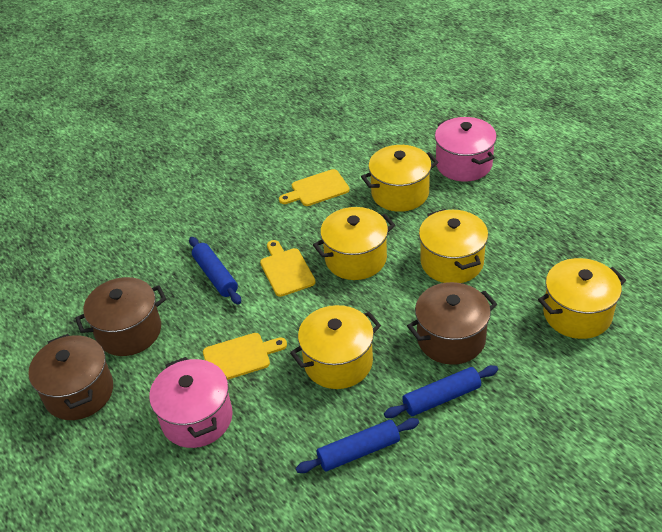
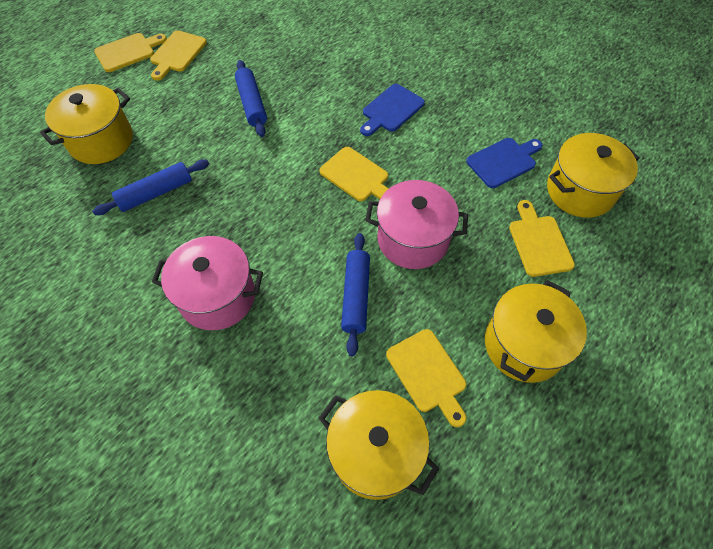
blue cutting board: none = 0 -> [360,84,425,136] [466,138,543,188] = 2
brown pot: [28,334,113,420] [75,277,166,356] [407,282,497,365] = 3 -> none = 0
yellow cutting board: [203,333,287,380] [260,240,316,297] [279,169,350,206] = 3 -> [94,33,167,72] [150,30,207,81] [319,147,389,201] [386,329,466,427] [509,200,575,277] = 5
yellow pot: [290,305,381,389] [313,207,395,280] [361,145,439,212] [419,209,488,283] [538,258,626,339] = 5 -> [40,84,133,164] [319,390,439,500] [485,280,587,383] [547,133,639,218] = 4

